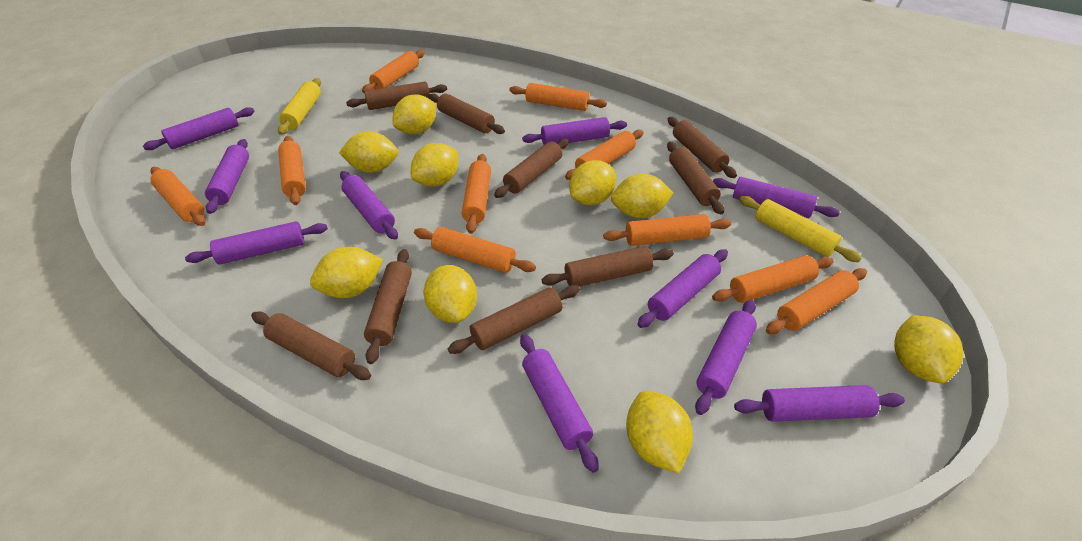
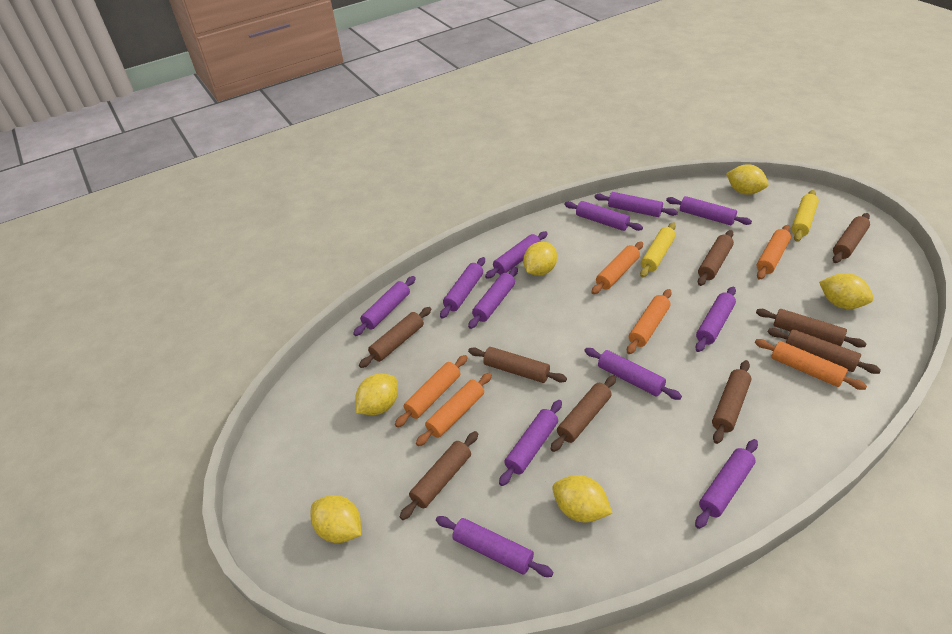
orange rolling pin: [150,167,206,226] [278,136,306,205] [362,50,425,93] [414,227,536,273] [462,154,491,234] [510,83,607,111] [565,130,644,180] [603,214,731,246] [712,255,834,303] [766,268,867,334] = 10 -> [395,355,468,427] [416,373,492,446] [591,241,643,294] [627,289,672,354] [755,339,867,390] [756,225,791,280] = 6
purple rolling pin: [143,107,255,150] [185,221,328,265] [205,139,249,214] [340,171,398,240] [520,334,599,473] [522,117,627,145] [637,249,728,328] [695,299,757,415] [713,177,840,218] [734,385,905,422] = 10 -> [353,276,416,336] [436,516,553,577] [440,257,485,319] [468,267,518,329] [485,231,548,279] [499,400,562,486] [564,201,643,231] [584,348,682,400] [595,192,678,217] [666,196,752,225] [695,287,736,352] [695,439,758,529] = 12
yellow lemon: [310,247,383,298] [339,131,398,173] [392,94,436,134] [411,143,458,187] [424,265,477,323] [569,160,616,205] [611,174,673,218] [626,391,693,474] [894,315,963,383] = 9 -> [310,495,361,543] [355,374,398,415] [523,242,557,276] [552,475,612,522] [726,164,769,195] [819,273,874,309] = 6

